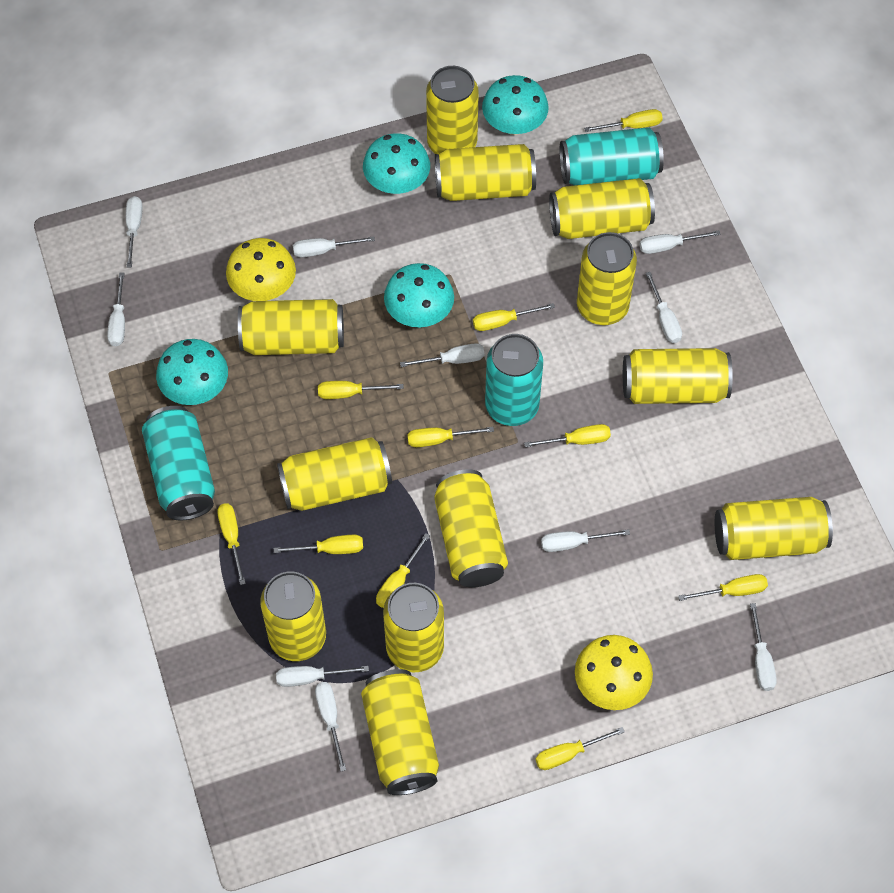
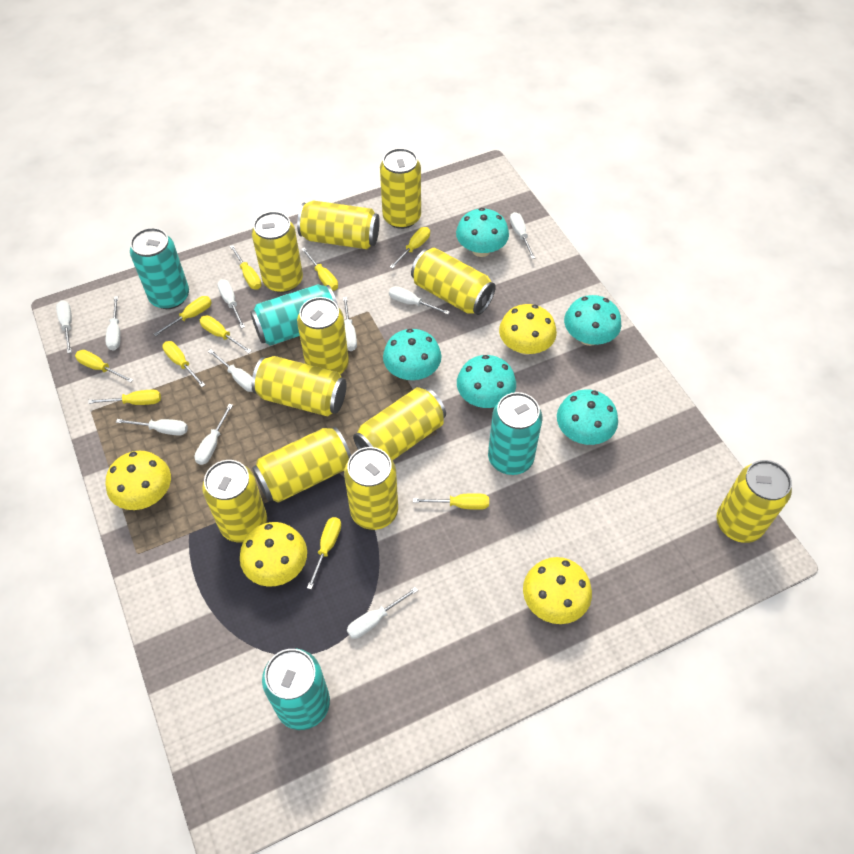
turquoise can: [142,406,215,521] [485,334,543,426] [560,127,664,186] = 3 -> [130,228,189,309] [250,284,338,346] [262,649,330,730] [488,392,542,475] = 4
turquoise mushroom: [156,339,228,405] [363,133,430,194] [384,263,454,327] [482,75,549,135] = 4 -> [383,329,441,380] [456,208,509,257] [457,355,516,408] [557,389,618,445] [564,295,621,346] = 5
yellow can: [238,299,344,355] [260,571,326,661] [277,437,392,511] [361,669,439,795] [383,583,444,672] [426,66,479,154] [434,469,508,587] [435,144,536,201] [549,178,655,239] [577,232,637,325] [623,348,733,404] [715,497,833,560] = 12 -> [202,460,267,543] [252,211,303,293] [252,356,346,416] [252,427,351,503] [297,200,380,249] [297,297,349,374] [344,447,398,530] [353,387,446,460] [380,148,421,229] [411,248,496,315] [717,460,792,543] = 11
yellow mushroom: [226,238,296,301] [575,635,653,710] = 2 -> [105,451,171,510] [240,522,307,587] [499,304,557,355] [523,557,592,624] = 4

